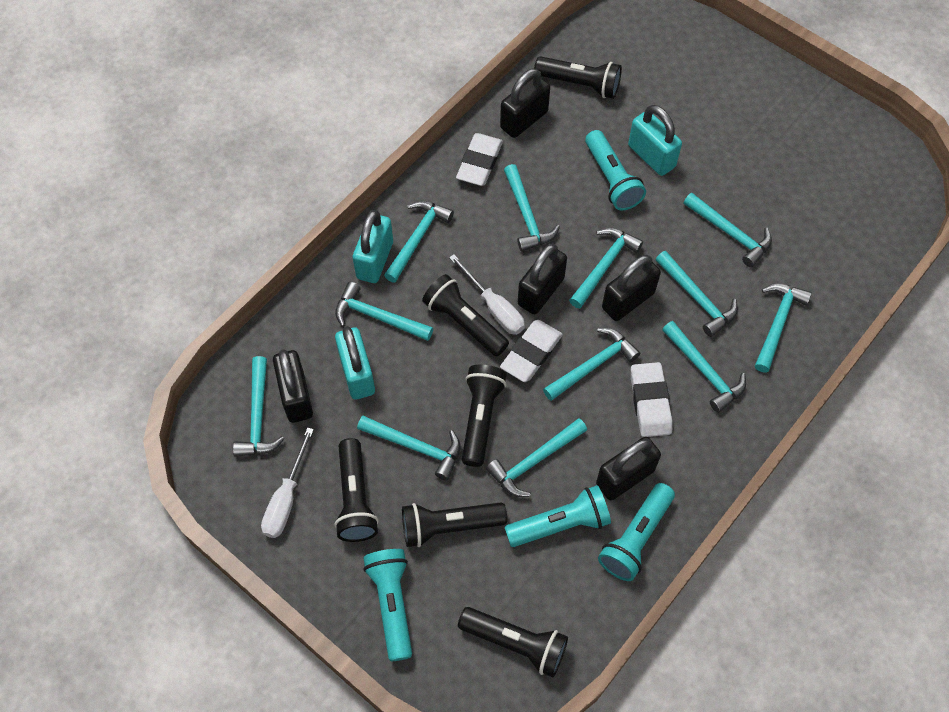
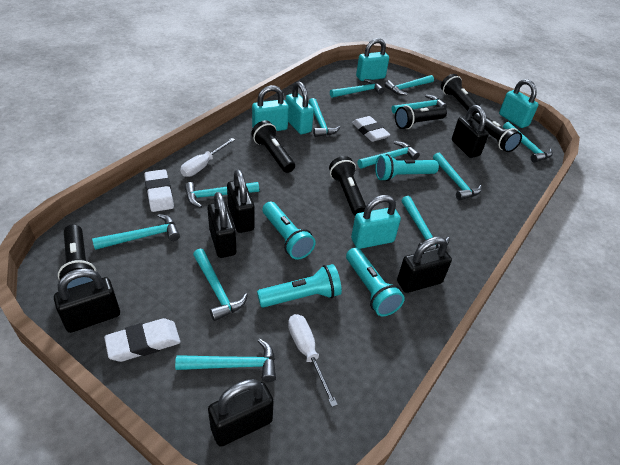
black padlock: [273,349,313,423] [500,68,550,138] [518,244,567,314] [596,437,661,500] [602,255,661,321] = 5 -> [54,268,120,333] [207,192,236,258] [208,379,274,447] [227,170,255,233] [397,237,452,293] [452,105,489,158] = 6
turquoise padlock: [335,326,375,400] [353,210,393,283] [628,105,682,176] = 3 -> [252,85,289,131] [286,81,314,134] [351,195,401,249] [356,38,389,81] [499,79,539,128] = 5

